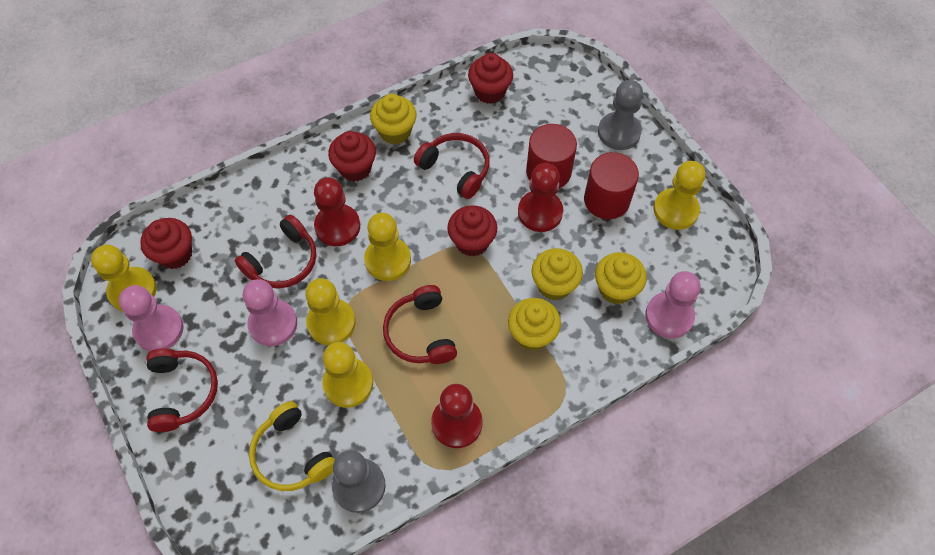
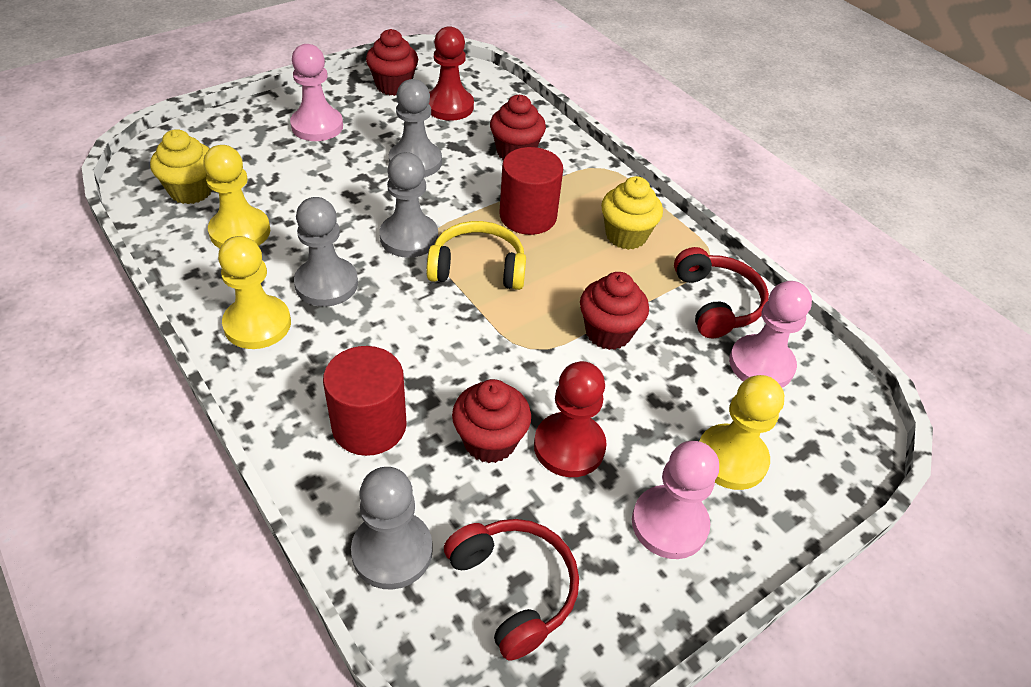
grey pawn: [332,450,386,513] [598,80,643,150] = 2 -> [294,197,358,307] [351,467,433,590] [379,152,438,258] [389,79,442,177] = 4
red headphones: [146,348,218,432] [235,215,316,289] [383,285,457,364] [414,133,489,199] = 4 -> [444,519,579,661] [674,247,769,338] = 2
red pawn: [314,178,360,246] [431,384,482,448] [518,163,563,232] = 3 -> [429,26,474,121] [534,361,607,477] = 2
yellow cupcake: [370,94,417,144] [508,298,561,351] [531,248,583,300] [595,252,647,304] = 4 -> [150,129,212,204] [601,176,663,250] = 2
yellow pawn: [91,245,157,312] [306,278,355,345] [322,342,373,408] [364,213,411,281] [653,161,705,230] = 5 -> [203,145,270,248] [218,236,291,349] [699,375,784,490] = 3

